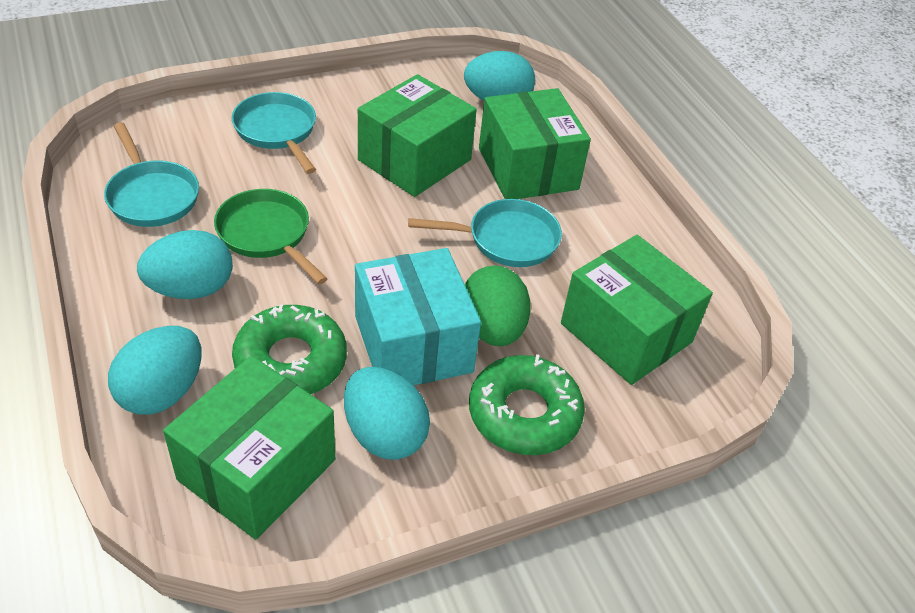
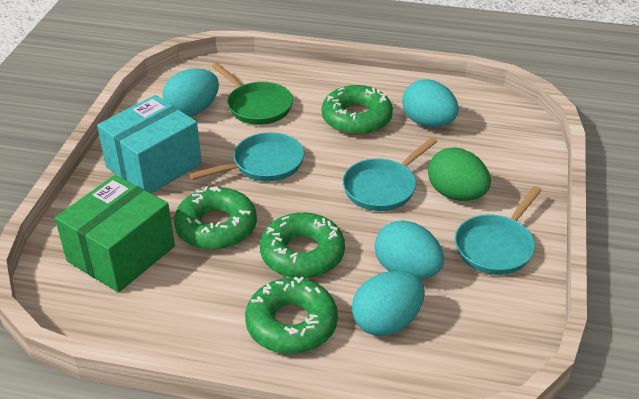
green box: [163,355,335,540] [358,74,477,197] [479,88,591,199] [561,235,713,385] = 4 -> [55,175,175,293] = 1
green donut: [232,304,347,394] [469,354,585,455] = 2 -> [174,186,257,250] [245,276,338,354] [260,212,345,279] [322,85,393,135] = 4

